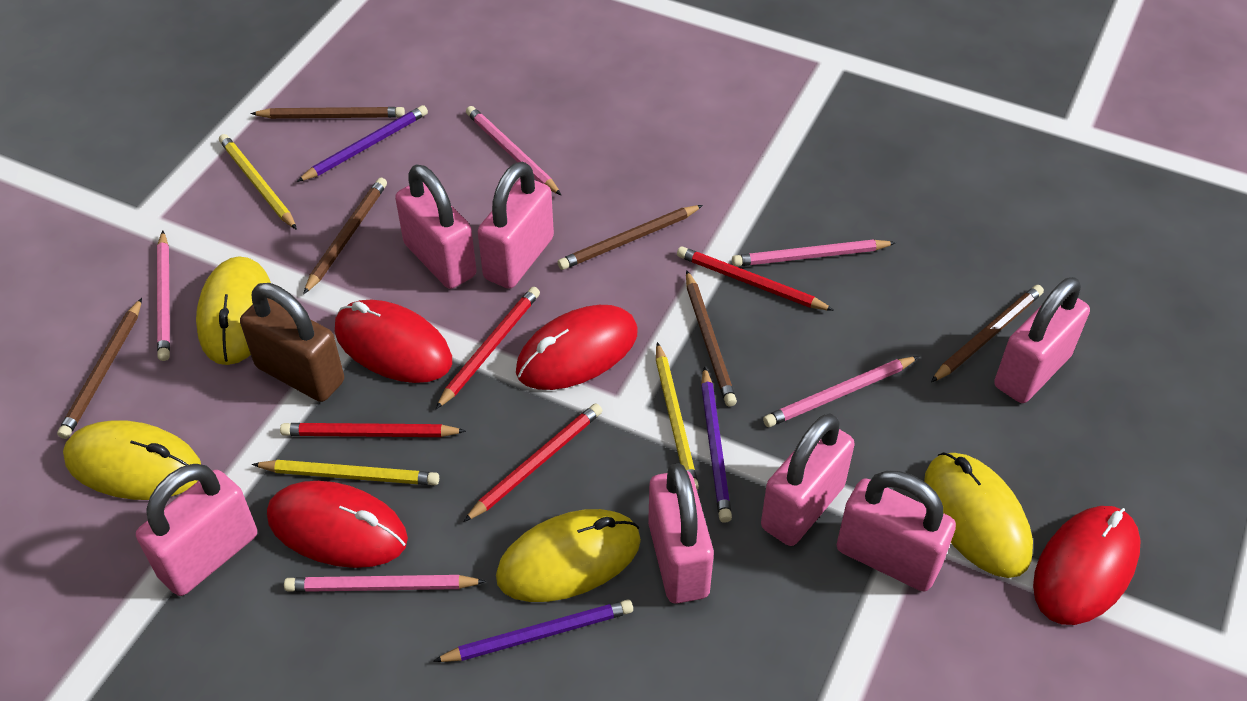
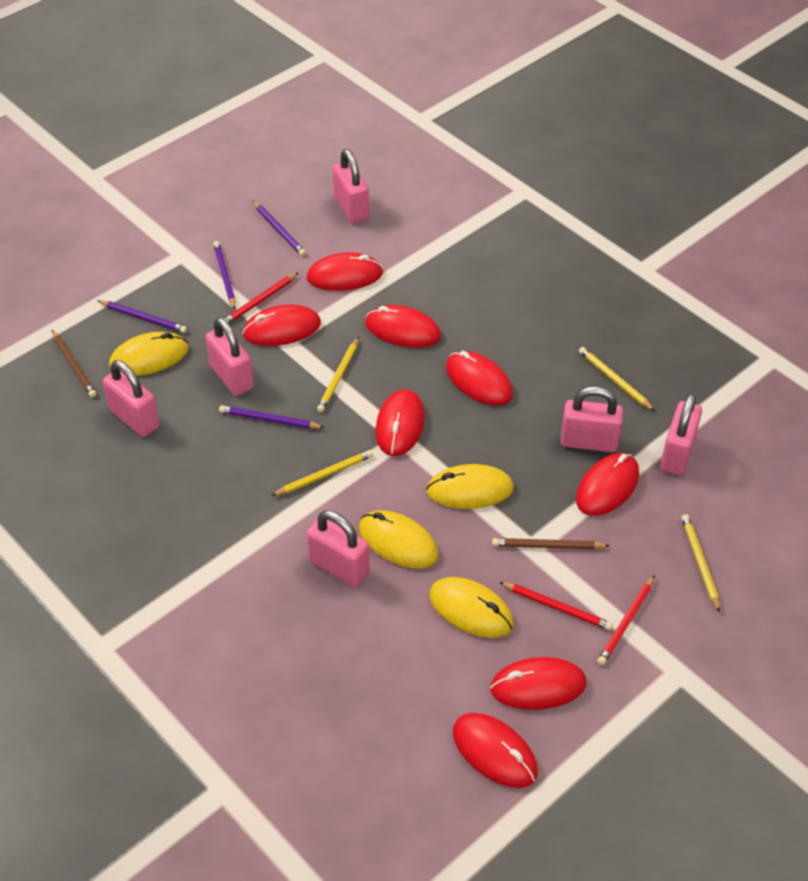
brown padlock: [240,283,344,402] = 1 -> none = 0
brown pencil: [57,298,142,439] [250,107,405,119] [303,178,387,294] [558,205,703,270] [686,270,737,407] [931,285,1044,382] = 6 -> [52,330,97,398] [492,538,610,549] = 2
pink padlock: [136,464,257,596] [395,164,476,289] [478,162,554,289] [648,463,714,604] [761,414,855,546] [837,470,956,591] [994,277,1090,403] = 7 -> [103,360,160,437] [205,318,254,396] [307,510,370,587] [332,149,369,224] [560,386,623,452] [660,393,702,475] = 6
pink pencil: [157,231,170,361] [284,575,486,592] [466,106,561,195] [732,239,896,267] [763,356,919,427] = 5 -> none = 0
purple pencil: [297,105,428,182] [433,599,633,662] [701,366,732,523] = 3 -> [97,300,187,333] [213,241,236,310] [219,405,325,429] [253,201,306,256] = 4
red mouse: [267,481,408,568] [335,300,452,383] [516,305,638,390] [1033,506,1141,625] = 4 -> [242,304,321,346] [306,252,383,291] [365,305,441,348] [375,389,425,456] [446,351,513,406] [453,713,538,788] [490,657,587,710] [576,453,639,516] = 8
red pencil: [280,423,466,437] [436,287,540,409] [463,403,602,522] [677,246,834,311] = 4 -> [225,273,298,324] [499,582,613,630] [597,575,655,665] = 3
yellow pencil: [219,134,297,230] [252,460,439,485] [656,342,699,490] = 3 -> [271,450,373,496] [317,337,359,412] [579,347,655,411] [681,514,720,613] = 4

